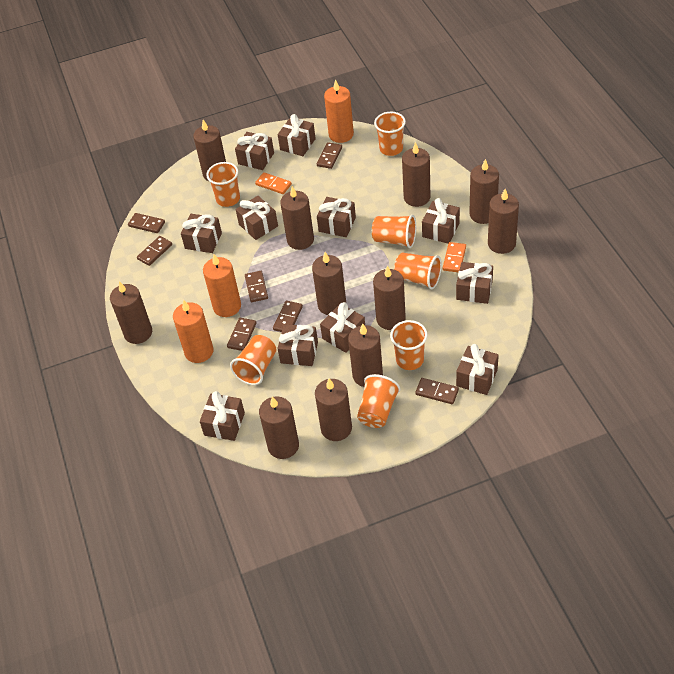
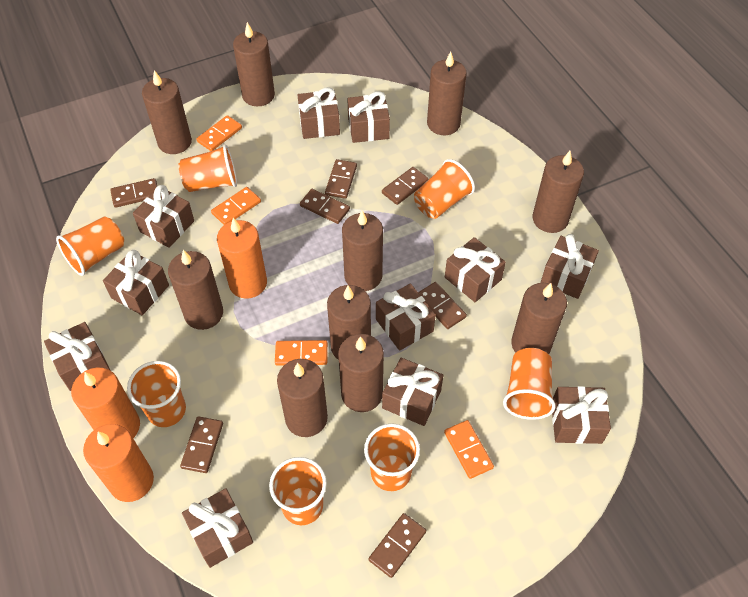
brown candle: [110,281,152,344] [193,120,226,182] [259,396,299,459] [280,186,314,250] [312,252,346,315] [315,378,352,441] [348,323,383,387] [373,266,406,330] [402,142,430,207] [469,159,499,224] [488,189,519,254] = 11 -> [142,70,192,154] [168,250,223,330] [233,22,275,106] [277,359,328,437] [327,285,371,360] [338,334,384,412] [342,210,383,291] [427,51,467,135] [511,283,567,354] [533,151,584,233] = 10
orange domino: [255,172,292,194] [443,242,466,272] = 2 -> [197,115,242,151] [211,187,261,225] [275,340,328,366] [444,420,494,479] = 4

